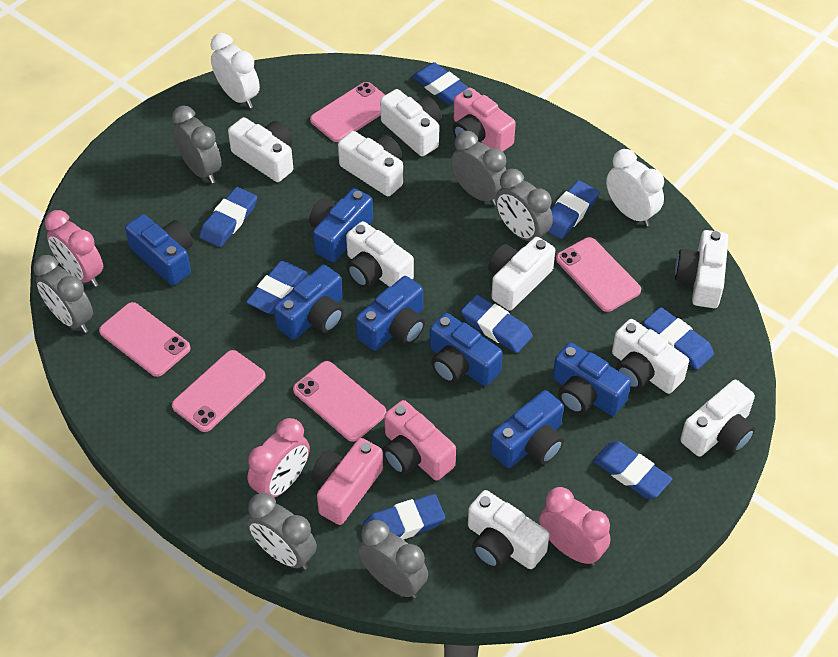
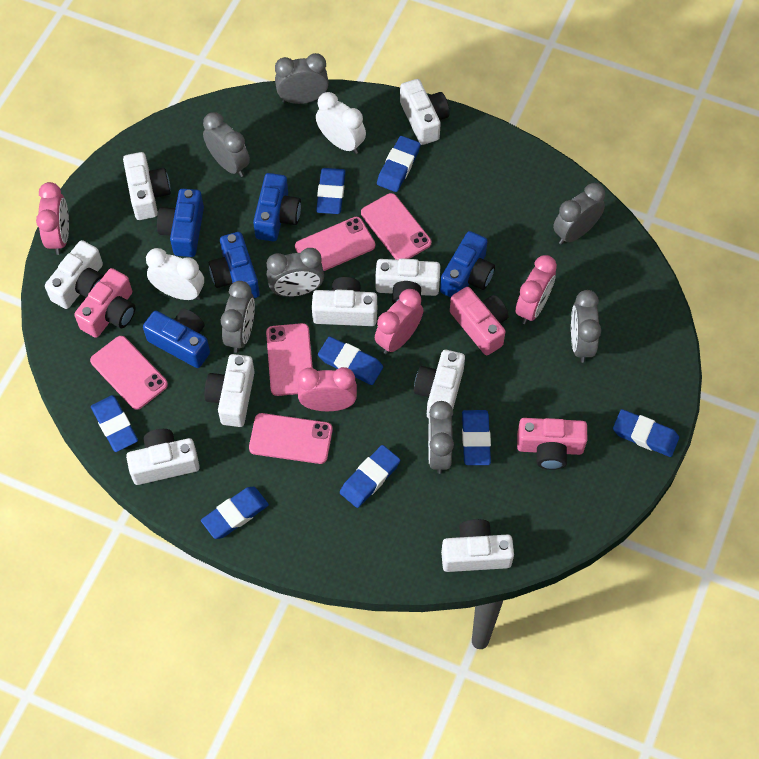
blue camera: [125,214,193,285] [274,265,344,340] [309,188,373,262] [356,276,425,351] [430,313,503,386] [490,390,564,468] [553,343,631,416] = 7 -> [143,309,210,368] [157,189,204,257] [209,232,260,298] [253,173,301,241] [440,231,495,297] = 5
grey clock: [33,255,93,333] [172,106,222,184] [247,493,317,570] [358,520,428,599] [451,131,507,206] [495,169,553,241] = 6 -> [203,112,250,177] [221,281,255,353] [267,248,324,297] [275,53,329,104] [428,401,454,474] [553,183,605,245] [571,290,601,363] = 7
pink clock: [45,210,103,287] [247,418,310,498] [539,487,610,566] = 3 -> [36,182,69,255] [298,367,357,411] [375,289,423,354] [516,255,557,324] = 4

